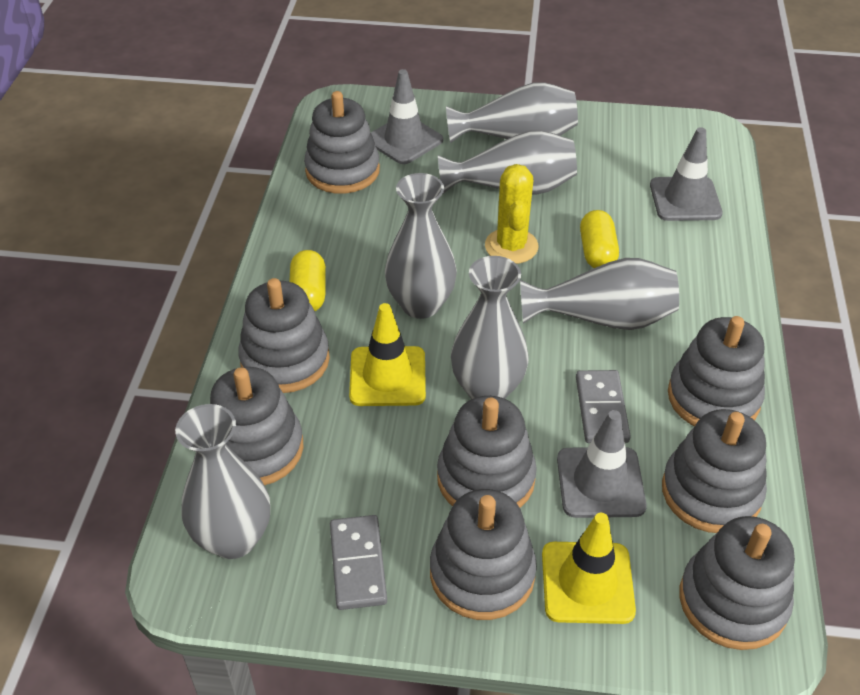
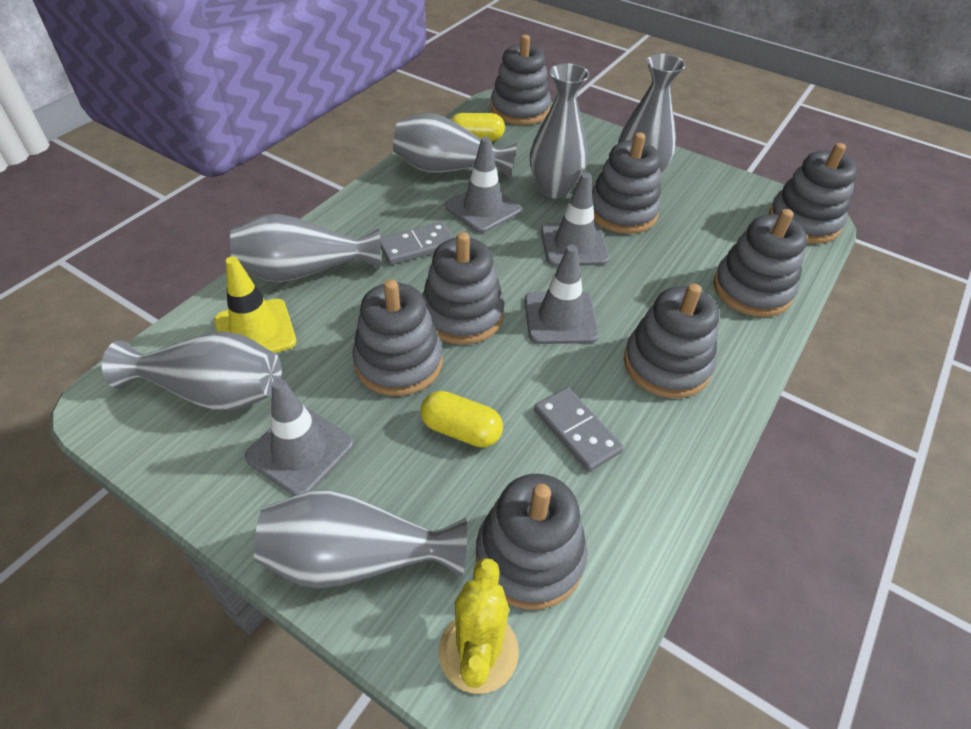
grey traffic cone: [371,69,443,164] [557,410,647,518] [650,127,723,221] = 3 -> [245,379,354,496] [445,137,521,233] [525,245,599,344] [541,173,609,266] = 4
yellow traffic cone: [349,303,426,406] [542,513,636,624] = 2 -> [214,256,296,353] = 1

